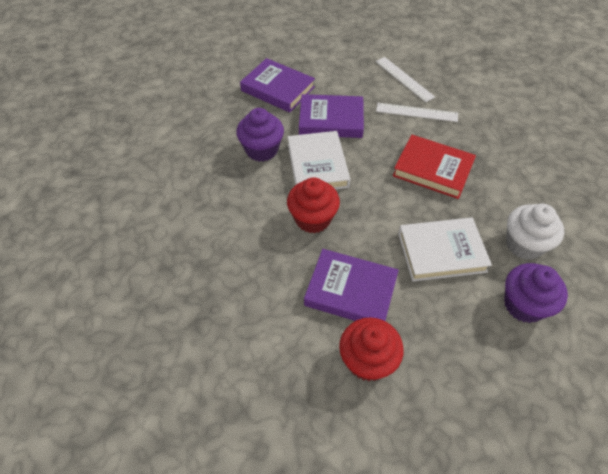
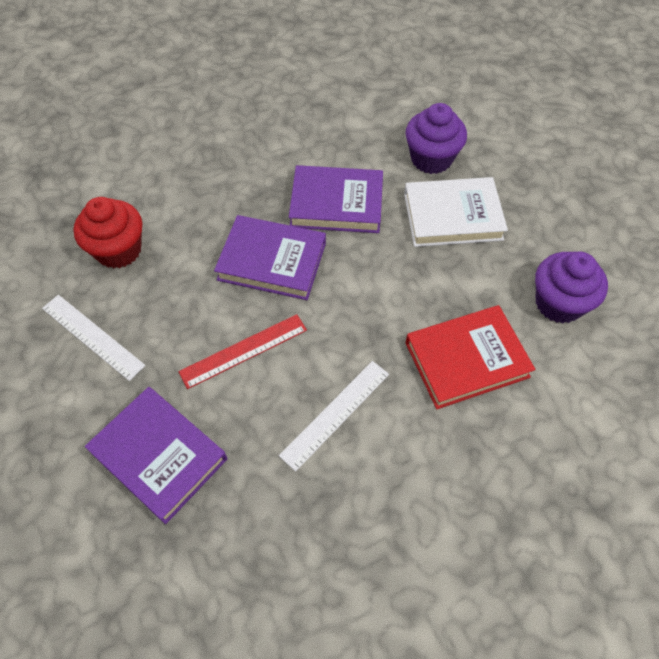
red cupcake: [287,177,340,233] [339,317,404,381] = 2 -> [73,197,142,268] = 1
red ruler: none = 0 -> [178,314,307,389] = 1
white book: [288,131,350,189] [398,217,492,282] = 2 -> [404,177,508,247] = 1
white cupcake: [506,203,564,260] = 1 -> none = 0

